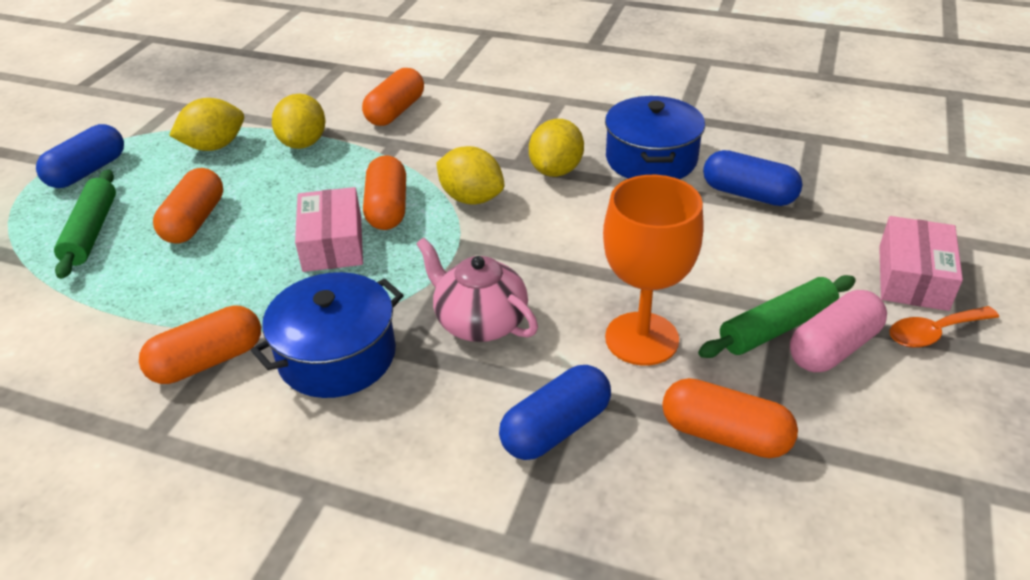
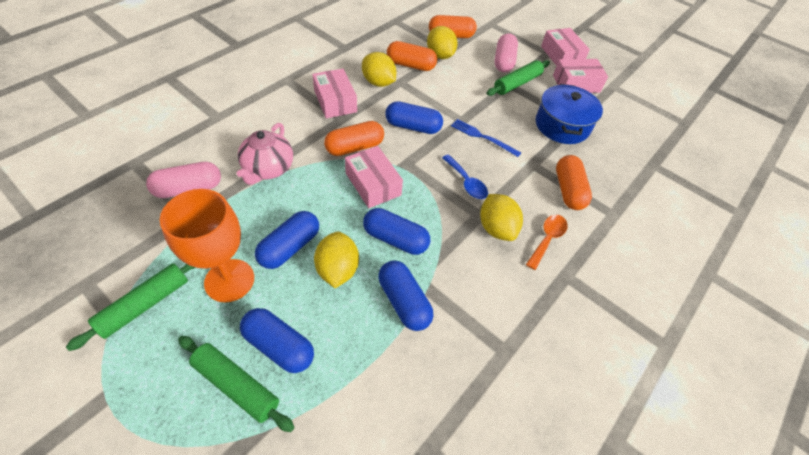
blue capsule: [36,124,124,188] [499,365,611,460] [703,150,803,206] = 3 -> [240,308,314,373] [255,211,319,269] [363,208,430,255] [378,260,433,331] [385,101,443,134] = 5
blue fork: none = 0 -> [451,119,521,157] = 1
blue pot: [251,272,404,398] [605,96,705,179] = 2 -> [536,84,603,144] = 1
blue spoon: none = 0 -> [442,154,488,199] = 1
green rolling pin: [54,169,116,279] [698,275,856,358] = 2 -> [66,263,196,351] [178,336,294,432] [487,60,550,96] = 3
orange capsule: [139,305,261,384] [153,168,223,244] [362,68,424,126] [363,155,406,230] [662,378,798,458] = 5 -> [324,121,384,156] [387,41,437,71] [429,15,477,38] [556,155,592,210] = 4
pink box: [295,187,363,272] [879,216,963,311] = 2 -> [312,69,357,118] [345,146,403,208] [541,28,590,66] [553,59,608,93] = 4
pink capsule: [790,290,887,372] = 1 -> [146,162,221,198] [495,33,518,72] = 2

